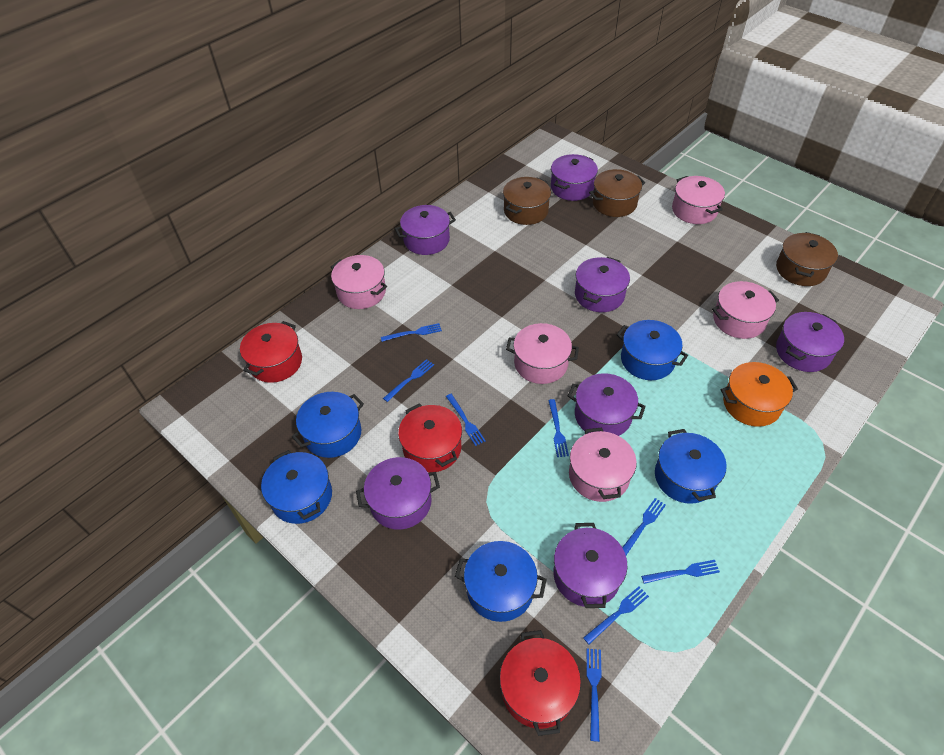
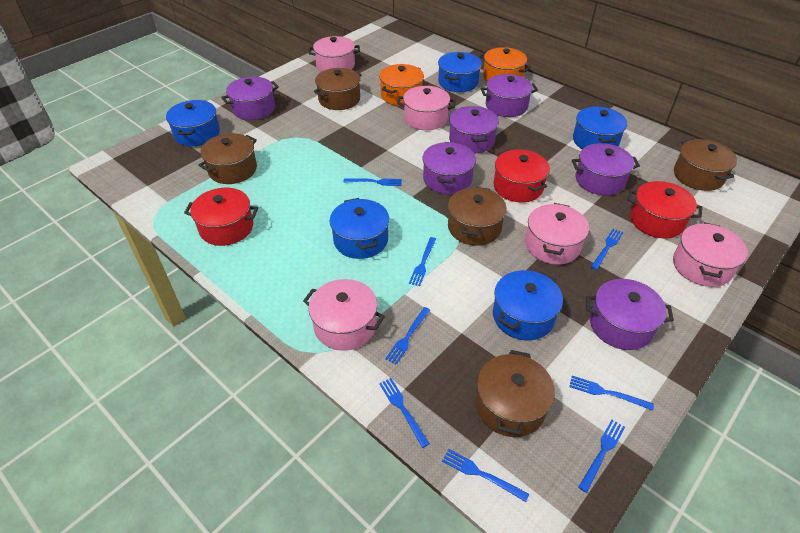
brown pot: [503,177,551,225] [589,169,645,217] [776,232,838,286] = 3 -> [198,133,257,184] [314,68,362,110] [448,186,507,246] [476,350,555,437] [674,139,737,191] = 5
orange pot: [720,362,798,427] = 1 -> [379,64,424,106] [480,47,531,82] = 2
purple pot: [356,457,440,530] [395,205,456,255] [551,154,598,201] [554,523,628,608] [568,373,646,436] [575,257,630,312] [776,312,844,372] = 7 -> [221,77,279,120] [422,142,476,194] [449,106,499,153] [481,74,538,117] [572,143,640,196] [586,279,674,350] = 6

